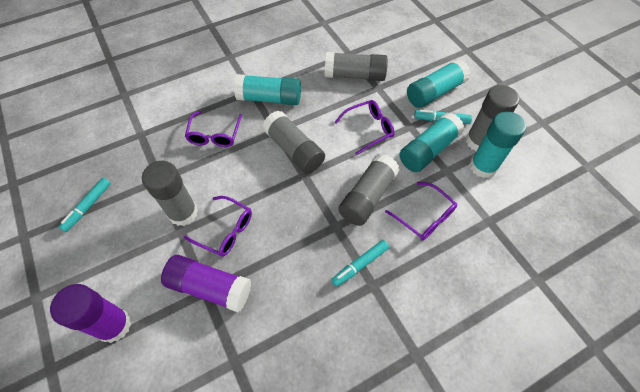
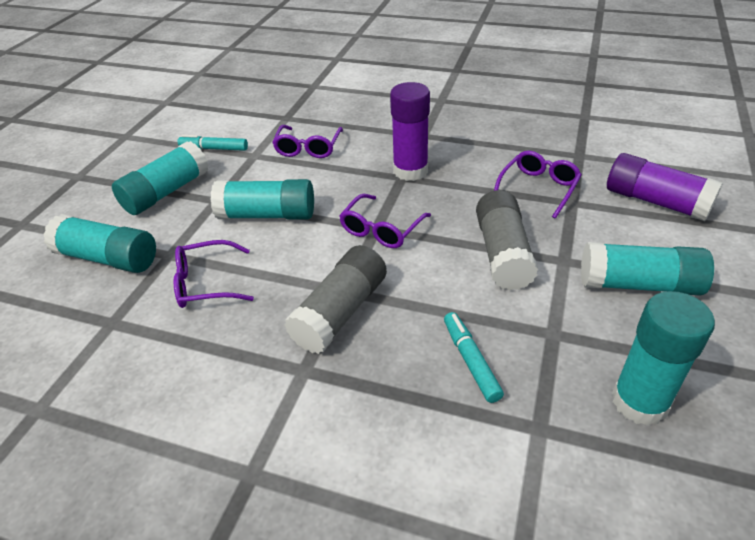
grey glue stick: [142,161,198,226] [262,110,325,174] [325,52,388,81] [338,154,400,226] [466,85,519,151] = 5 -> [284,245,387,354] [476,190,538,290] = 2
turquoise glue stick: [234,74,301,105] [400,113,464,172] [407,59,470,108] [469,111,526,178] = 4 -> [43,214,156,273] [112,141,209,215] [210,179,314,219] [581,242,714,295] [612,291,715,426] = 5
turquoise marker: [59,178,111,232] [331,240,389,287] [414,110,472,124] = 3 -> [178,135,248,151] [444,312,504,403] = 2

